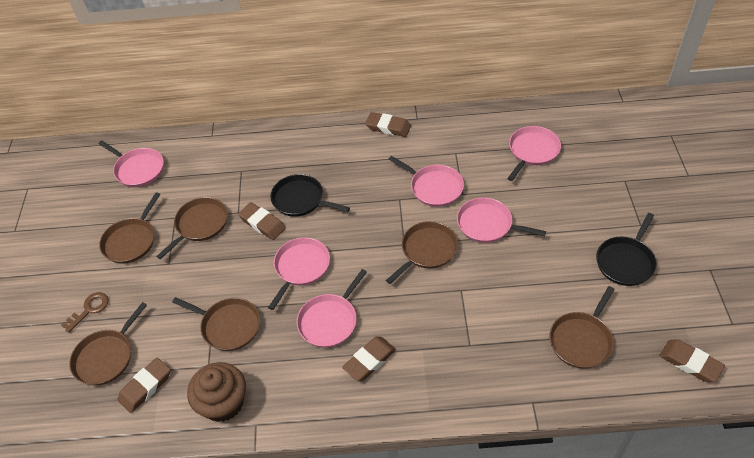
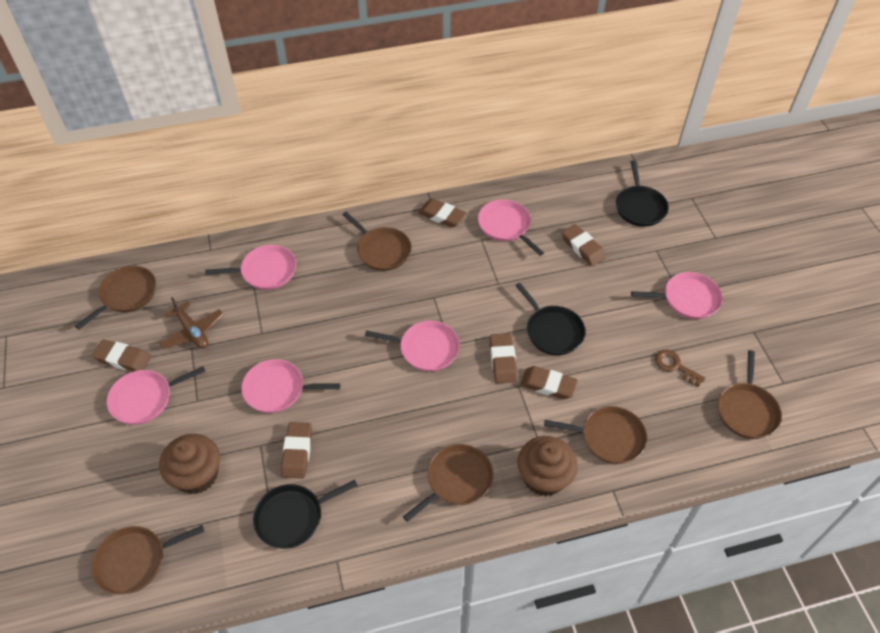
black pan: [270,174,350,217] [596,213,657,286] = 2 -> [253,480,358,549] [515,283,585,355] [616,161,669,227] = 3
brown cupcake: [187,362,246,422] = 1 -> [159,434,220,494] [518,436,578,496] = 2
brown eraser: [118,358,171,413] [238,202,286,240] [342,336,396,381] [365,112,411,137] [660,339,725,382] = 5 -> [92,340,151,372] [281,422,312,478] [418,199,466,227] [490,333,517,383] [520,366,578,399] [562,224,606,266] = 6
brown plane: none = 0 -> [159,297,224,349] = 1

